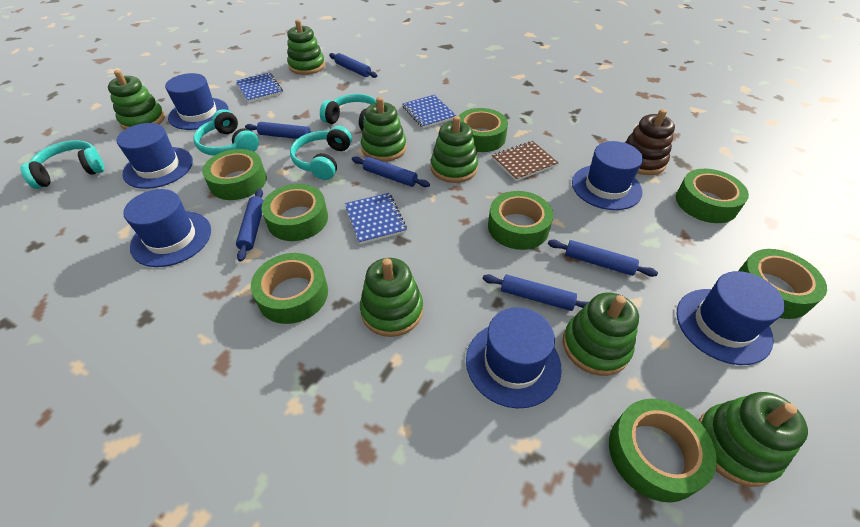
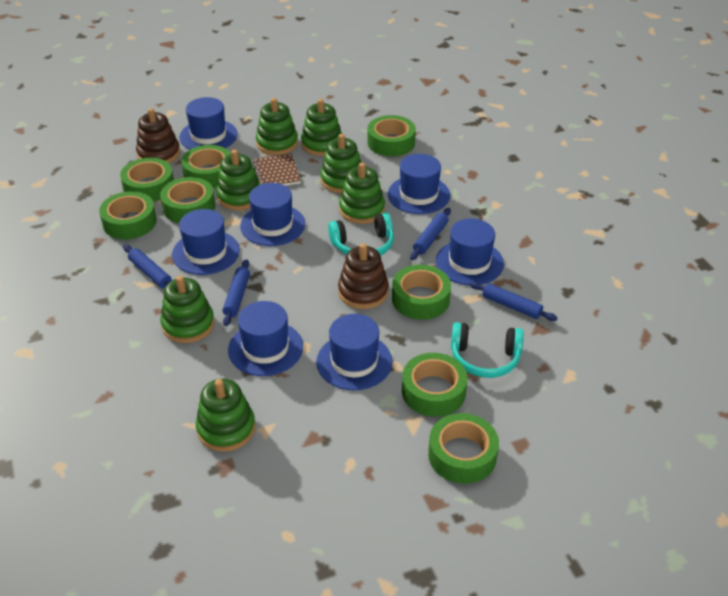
blue hat: [117,123,193,189] [124,189,211,267] [165,73,229,130] [466,307,562,409] [572,141,643,210] [676,271,785,365] = 6 -> [172,209,240,275] [179,97,238,150] [228,301,303,376] [240,183,305,246] [316,314,392,390] [388,154,450,214] [436,218,504,285] = 7
blue notebook: [236,73,283,103] [345,193,407,244] [403,95,457,128] = 3 -> none = 0
blue rolling pin: [236,189,264,262] [245,122,316,139] [329,53,377,78] [352,156,430,187] [483,274,589,311] [548,240,658,277] = 6 -> [123,245,172,288] [223,259,250,326] [410,208,451,260] [469,282,557,321] = 4
brown stacking toy: [625,109,675,175] = 1 -> [136,108,180,163] [338,243,389,309] = 2
turquoise headphones: [20,140,104,189] [194,109,259,156] [290,126,352,180] [320,94,376,130] = 4 -> [328,212,394,256] [451,322,524,378] = 2

